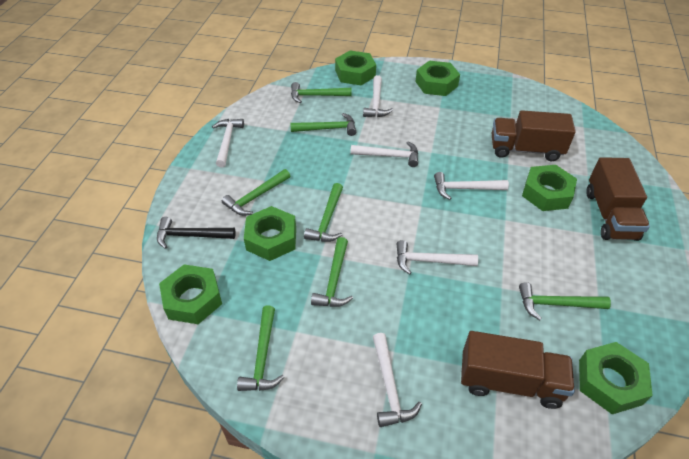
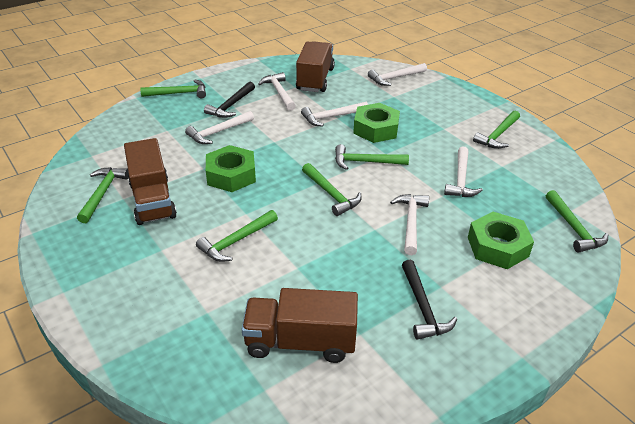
black hammer: [157,217,236,249] = 1 -> [204,82,255,118] [402,260,457,340] = 2
green nut: [159,264,222,324] [244,206,296,261] [335,50,376,85] [415,61,460,96] [522,165,577,211] [579,342,653,414] = 6 -> [206,145,256,192] [353,103,400,143] [468,212,534,269] = 3

